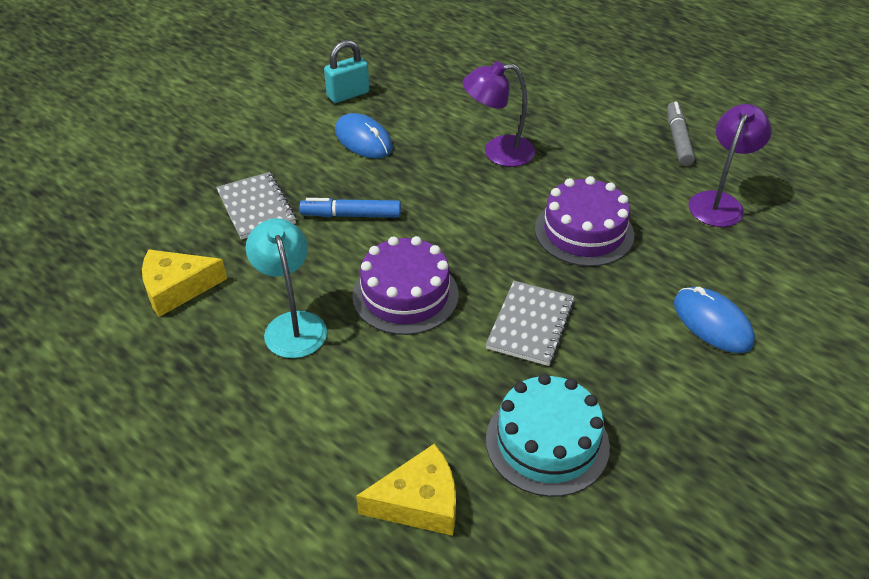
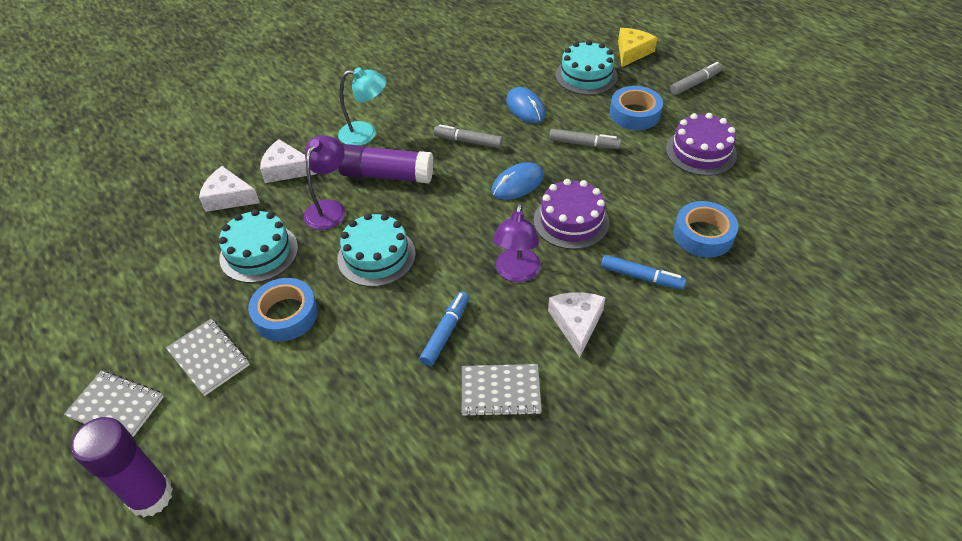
blue marker: [299,198,401,218] = 1 -> [420,292,469,366] [601,255,686,290] = 2
blue tape: none = 0 -> [248,278,318,341] [610,86,663,130] [673,201,738,257] = 3
grey marker: [667,102,695,166] = 1 -> [434,124,503,148] [549,129,621,149] [670,62,723,95] = 3
grey notebook: [216,172,296,240] [486,281,575,366] = 2 -> [64,371,164,437] [166,319,250,396] [462,364,542,417] = 3
purple glue stick: none = 0 -> [71,417,173,517] [338,144,434,183] = 2
turquoise cake: [486,374,610,497] = 1 -> [219,209,298,283] [337,213,416,287] [555,40,618,95] = 3
turquoise padlock: [324,40,369,103] = 1 -> none = 0
white cheese: none = 0 -> [199,166,260,212] [260,139,317,183] [548,292,606,357] = 3
yellow cheese: [142,249,227,317] [356,444,456,536] = 2 -> [618,28,657,67] = 1

